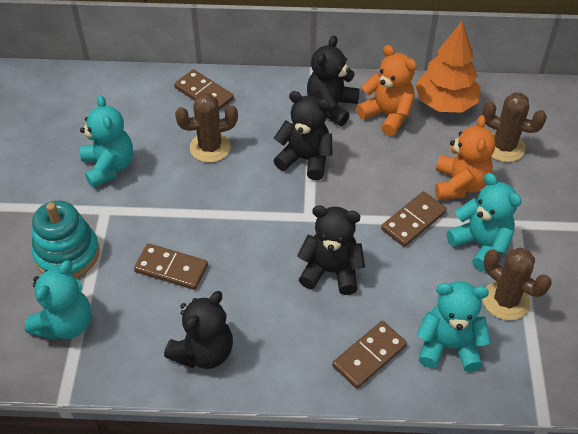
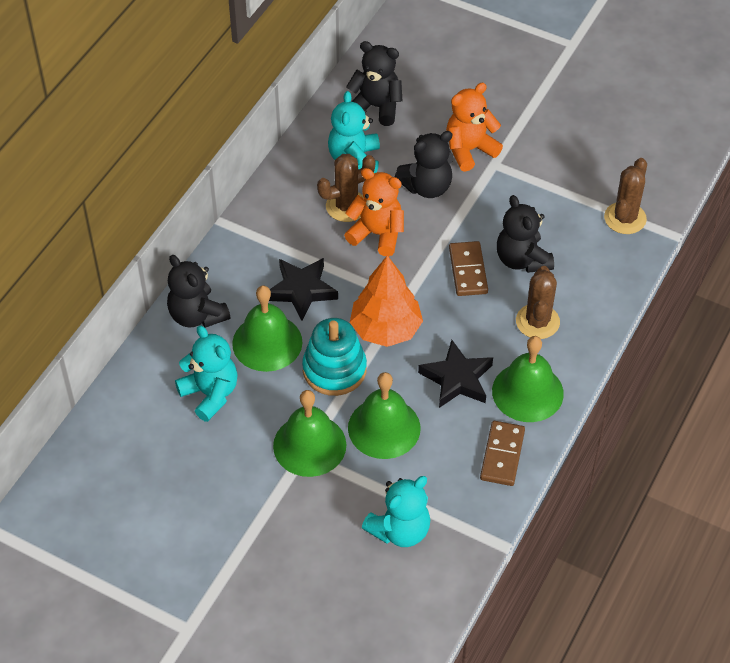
black star: none = 0 -> [269,258,338,321] [418,340,493,408] = 2
brown domino: [134,243,208,290] [174,69,234,110] [332,321,407,389] [381,191,447,247] = 4 -> [449,241,488,296] [480,421,525,486] = 2
green bell: none = 0 -> [232,286,302,372] [273,390,346,477] [348,372,421,459] [492,336,564,422] = 4
turquoise teddy bear: [25,260,91,340] [80,95,133,188] [417,281,491,372] [447,173,521,271] = 4 -> [175,325,238,422] [328,91,380,173] [362,476,430,547] = 3

